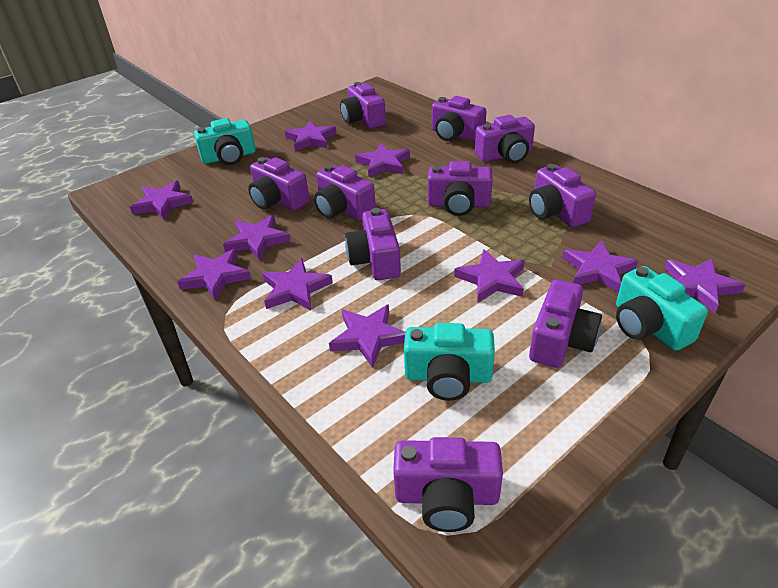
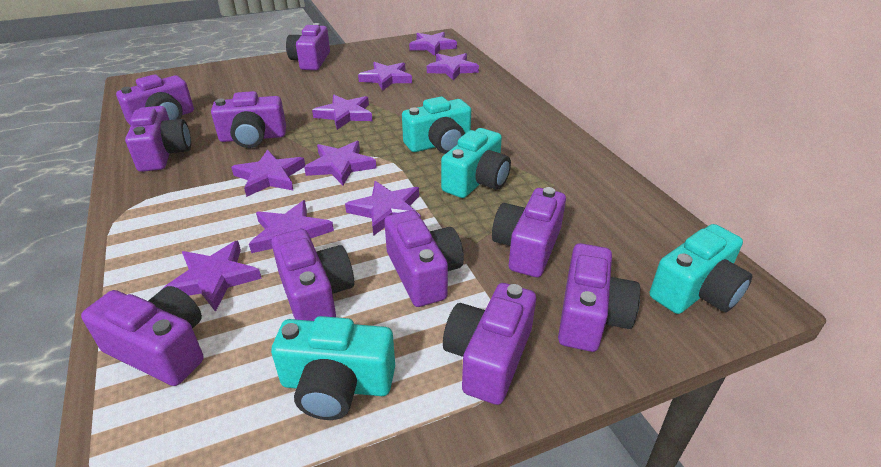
purple star: [130,181,194,220] [178,249,251,300] [223,215,291,261] [262,258,333,311] [285,121,336,151] [329,304,405,368] [355,143,410,177] [454,249,525,303] [563,241,638,292] [664,258,745,313] = 10 -> [163,241,262,312] [231,149,305,197] [249,200,334,253] [304,141,376,185] [312,95,372,130] [345,181,421,236] [358,62,412,91] [409,32,457,56] [427,53,479,81] = 9
turquoise camera: [194,118,256,165] [404,323,495,401] [616,266,708,351] = 3 -> [271,316,395,420] [402,97,471,154] [441,128,511,198] [650,224,752,314] = 4

